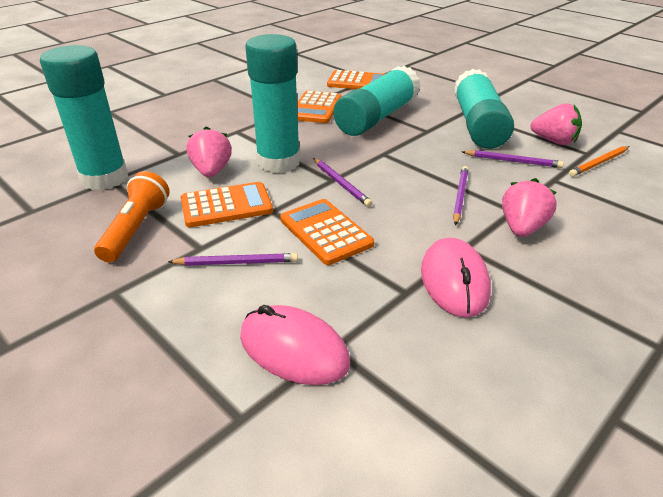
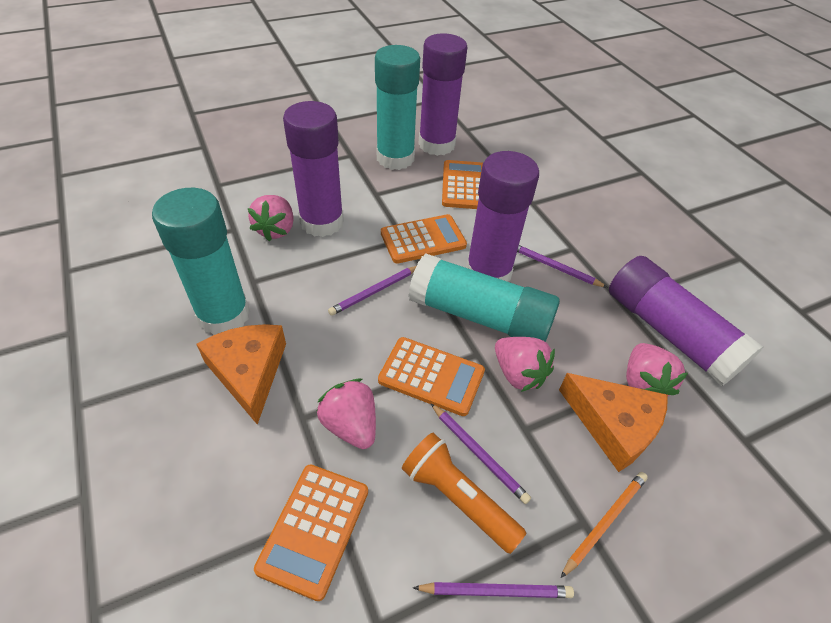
orange cheese: none = 0 -> [196,324,286,425] [559,373,668,472] = 2
pink mouse: [240,305,350,385] [421,238,491,317] = 2 -> none = 0
pink strawberry: [187,126,232,177] [502,178,557,237] [531,103,582,145] = 3 -> [248,195,294,241] [317,379,376,449] [495,337,555,392] [626,343,688,396] = 4
purple glue stick: none = 0 -> [283,101,344,237] [419,33,467,156] [466,151,539,282] [609,256,763,386] = 4
turquoise glue stick: [40,45,128,190] [245,34,300,173] [334,66,421,136] [454,69,514,149] = 4 -> [152,188,250,335] [375,45,420,170] [408,253,560,342] = 3

